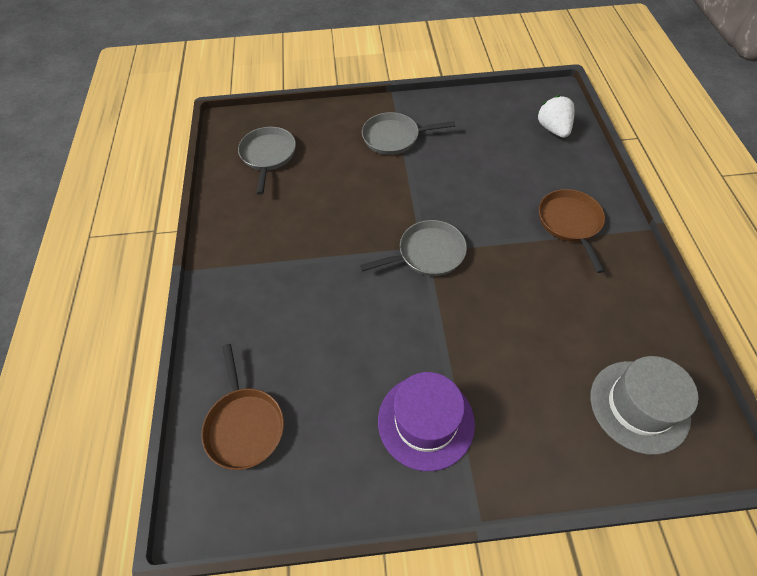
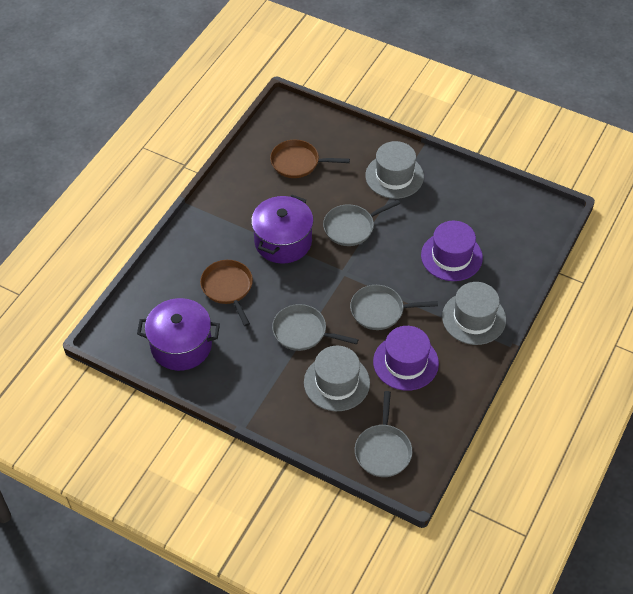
grey hat: [590,356,698,455] = 1 -> [304,345,370,411] [365,141,424,199] [442,282,506,345] = 3
grey pan: [238,127,296,195] [360,220,467,276] [362,112,455,155] = 3 -> [272,304,359,351] [323,200,400,246] [350,285,438,330] [355,391,412,477] = 4
purple hat: [378,372,475,471] = 1 -> [373,326,439,391] [421,221,483,281] = 2
purple pot: none = 0 -> [137,298,220,371] [251,194,314,264] = 2
white strawberry: [538,95,574,138] = 1 -> none = 0

